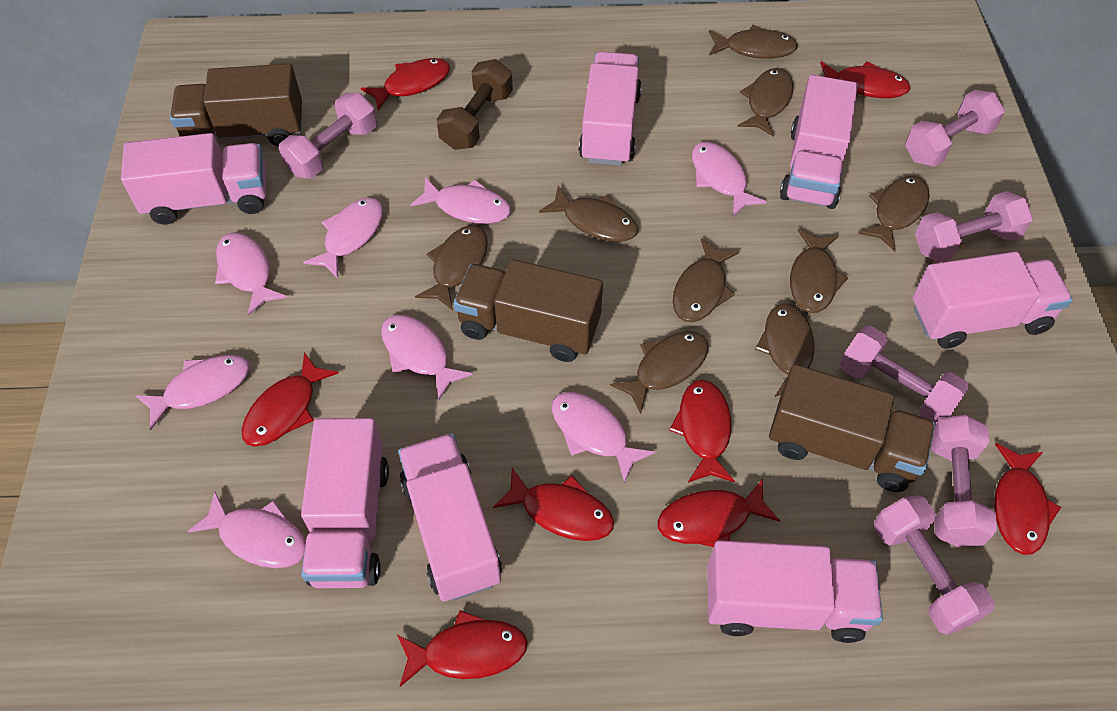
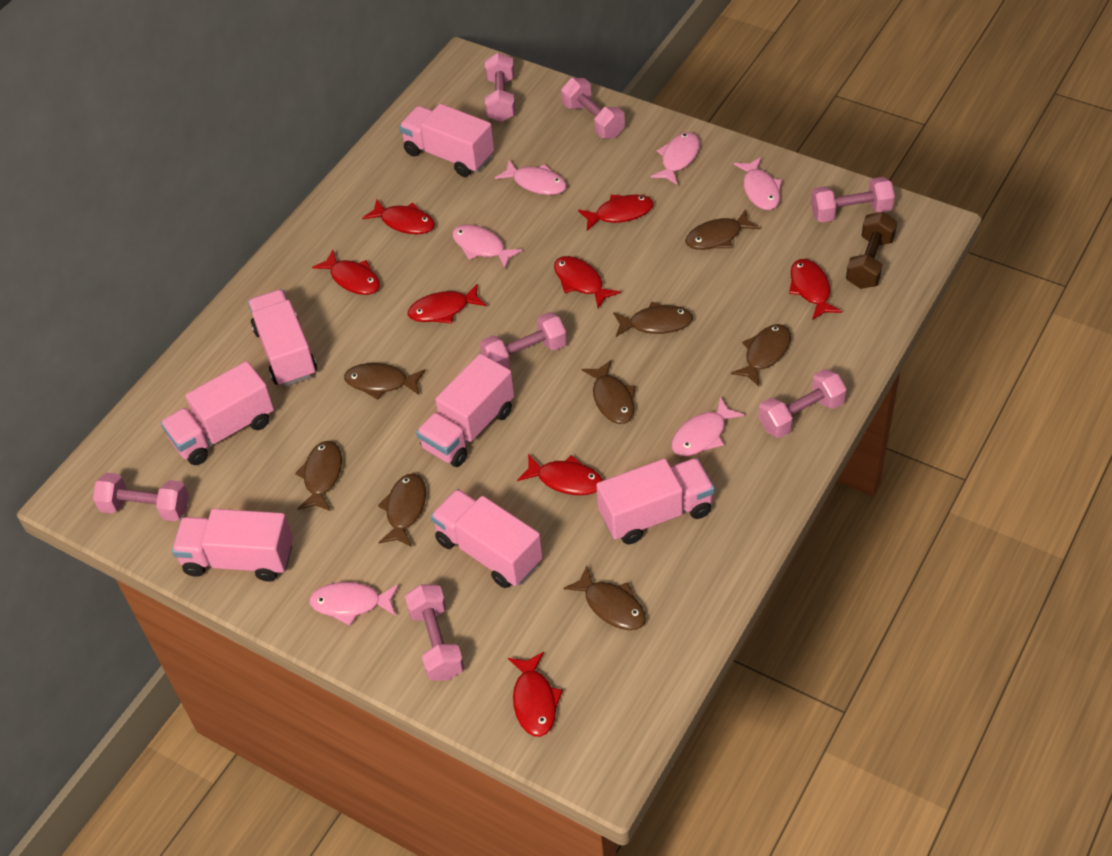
brown fish: [415,225,488,310] [539,186,638,242] [610,331,709,414] [673,239,739,322] [709,25,798,59] [737,68,793,137] [755,303,815,397] [790,229,848,313] [858,176,930,251] = 9 -> [295,441,342,511] [344,363,426,400] [378,473,426,547] [563,566,646,630] [581,360,635,424] [613,301,693,337] [685,209,760,250] [731,324,791,386] = 8
brown truck: [170,64,302,147] [454,259,603,362] [769,364,935,492] = 3 -> none = 0
pink dumbbell: [279,93,377,178] [840,326,969,425] [874,495,994,635] [905,90,1005,167] [915,191,1033,263] [931,415,997,547] = 6 -> [93,473,189,521] [405,584,464,681] [480,312,567,369] [485,53,515,122] [561,78,625,138] [758,369,847,438] [811,177,895,223] = 7
pink fish: [135,355,250,430] [187,491,306,568] [215,232,287,316] [303,197,383,278] [381,315,473,400] [410,177,511,224] [552,392,655,483] [692,141,767,217] = 8 -> [309,582,399,625] [452,224,523,268] [495,160,567,195] [651,132,700,185] [671,397,745,456] [734,157,782,210] = 6

